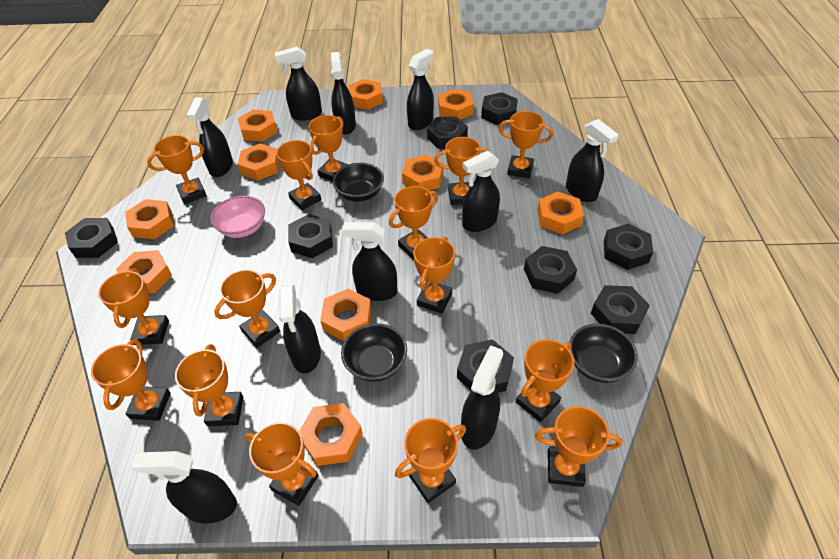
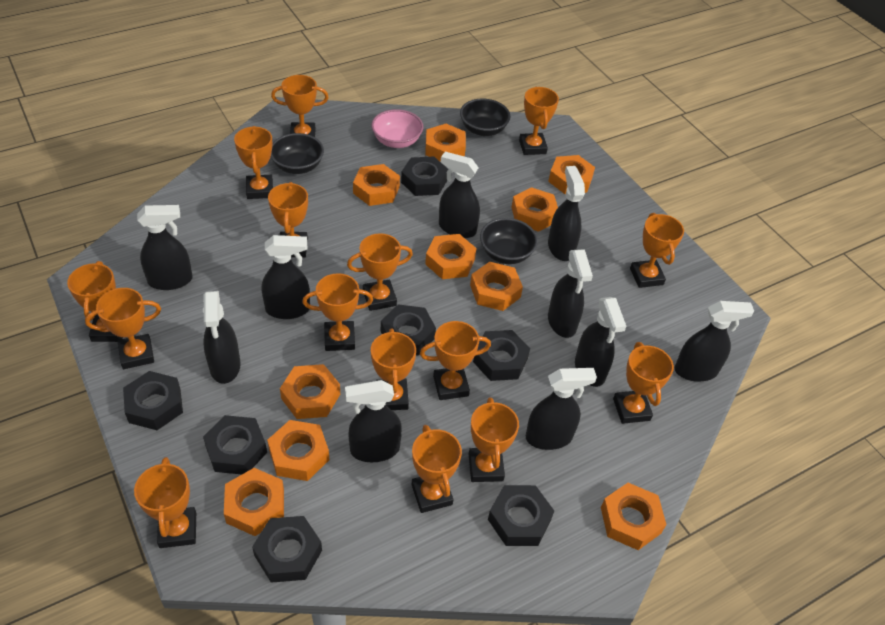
black nut: [65,218,118,258] [288,214,333,258] [427,116,468,149] [457,339,514,393] [481,92,518,125] [524,246,577,294] [591,285,650,334] [604,224,653,270] = 8 -> [123,371,183,430] [203,415,267,475] [252,516,322,583] [381,304,436,356] [401,157,448,196] [473,330,530,381] [488,485,554,546] = 7

